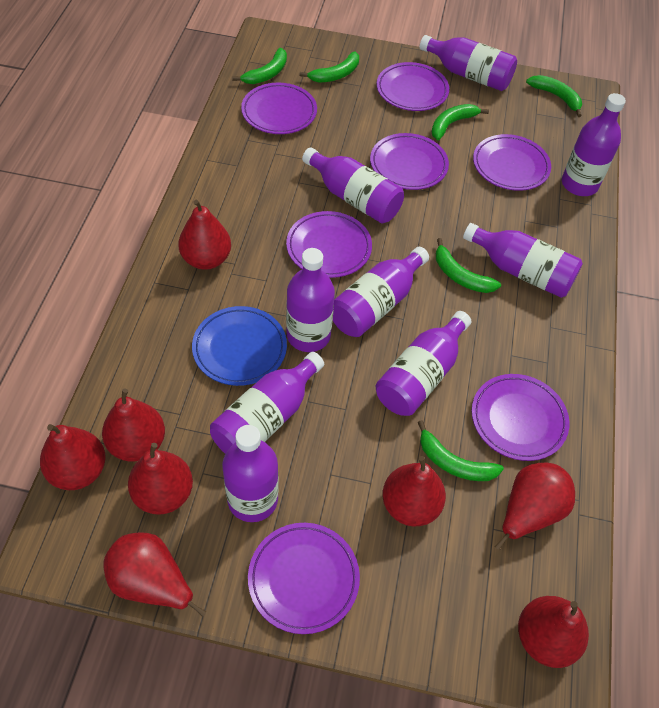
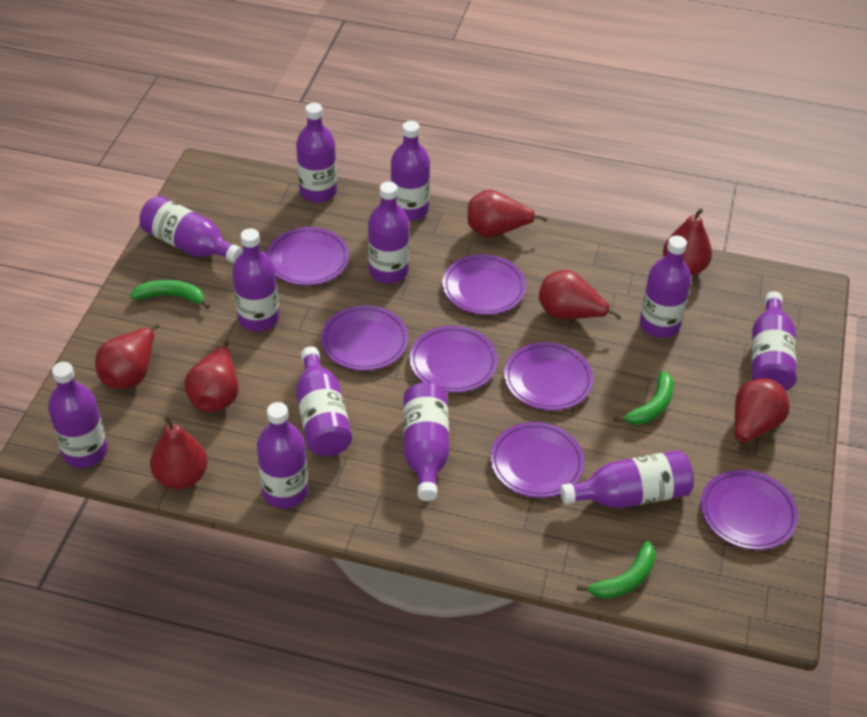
blue plate: [192,306,287,386] = 1 -> none = 0
green banana: [232,48,287,84] [299,51,359,83] [418,420,504,481] [432,104,489,140] [436,238,501,293] [526,75,582,117] = 6 -> [130,280,210,309] [577,541,656,599] [614,371,674,425] = 3
purple bottle: [210,352,324,454] [222,425,279,522] [286,248,335,352] [302,147,404,223] [333,247,429,337] [375,311,471,416] [420,35,517,91] [463,223,583,298] [562,93,626,196] = 9 -> [48,362,108,468] [139,195,243,263] [232,228,279,332] [257,402,308,508] [296,103,337,203] [296,347,352,456] [368,182,409,283] [391,121,430,221] [403,382,449,501] [560,450,694,508] [640,236,691,338] [752,291,797,391] = 12
red pear: [40,424,106,490] [102,389,165,462] [104,532,206,617] [128,443,193,515] [178,200,231,270] [382,456,446,526] [495,462,575,550] [518,596,589,668] = 8 -> [95,323,159,389] [150,415,207,489] [184,341,239,412] [467,190,548,238] [539,270,622,320] [663,208,712,276] [732,378,790,453] = 7

